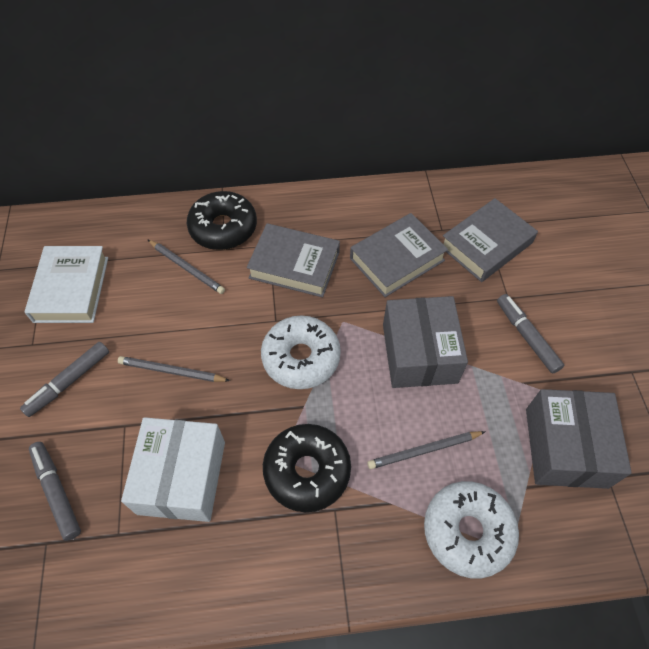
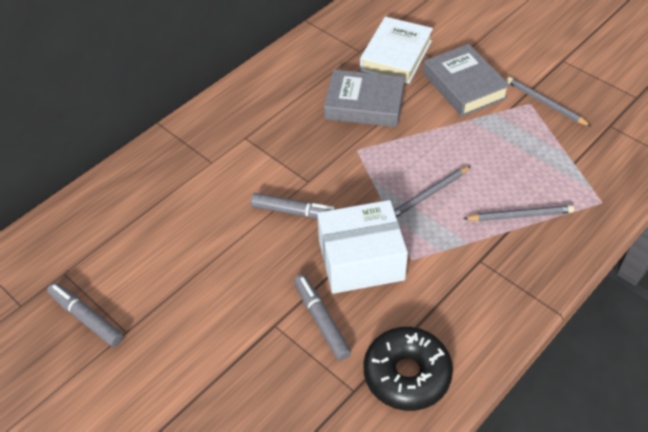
black donut: [187,191,257,250] [263,424,351,512] = 2 -> [364,327,453,411] = 1
grey book: [247,223,340,297] [350,213,448,297] [443,198,538,282] = 3 -> [324,70,405,127] [423,44,510,117] = 2
grey box: [383,296,468,388] [526,389,632,489] = 2 -> none = 0
white donut: [261,315,341,389] [424,481,519,578] = 2 -> none = 0

